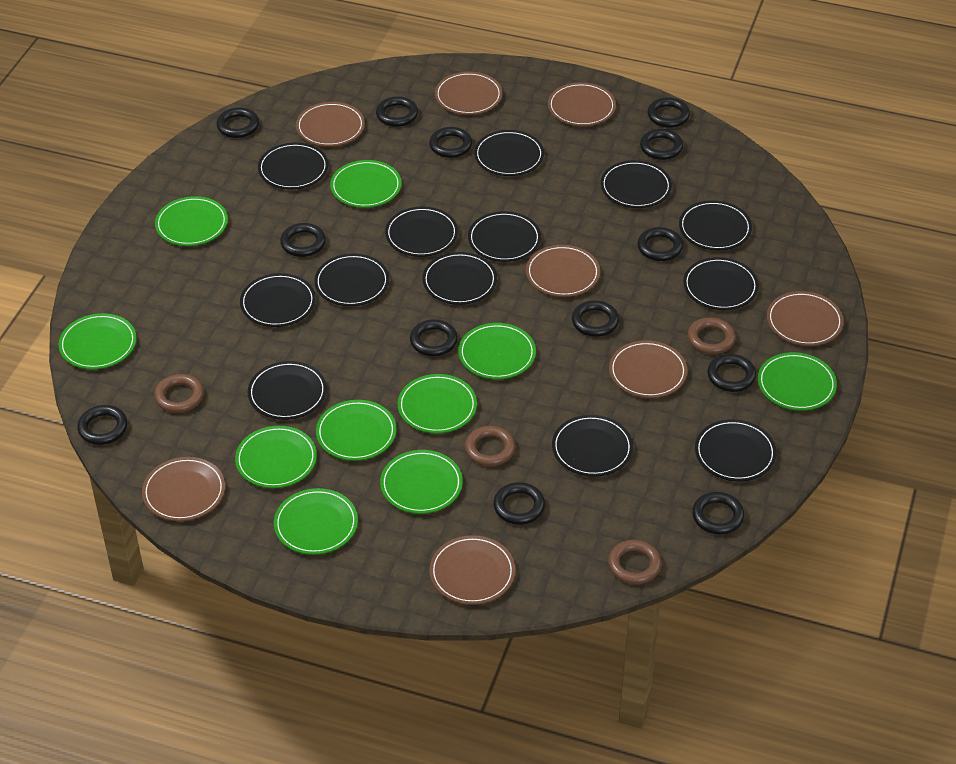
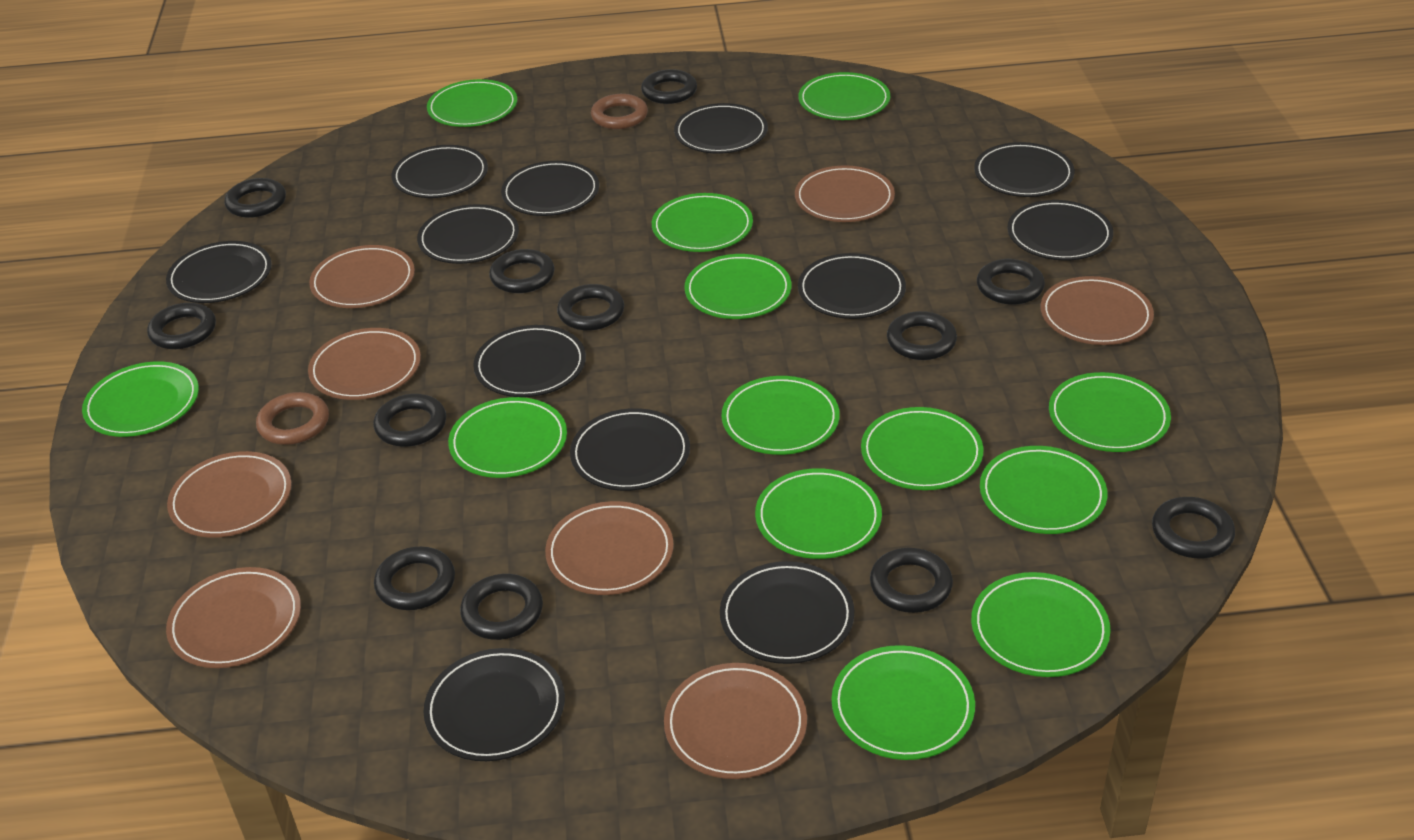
black plate: [240,273,316,327] [248,361,327,420] [258,143,329,189] [314,254,389,306] [385,207,458,257] [422,252,497,305] [468,211,541,262] [474,130,544,176] [552,415,633,477] [601,160,672,208] [679,200,752,250] [683,257,759,310] [695,419,777,481] = 13 -> [166,241,271,303] [392,145,488,198] [417,204,519,264] [424,648,565,761] [473,325,586,397] [501,161,599,216] [570,408,690,491] [674,103,768,154] [720,561,854,664] [798,253,906,319] [974,142,1075,197] [1007,200,1113,261] = 12
black ring: [77,405,128,445] [216,107,259,138] [280,223,326,257] [376,96,418,127] [410,319,458,356] [429,127,472,158] [493,482,545,525] [572,300,619,337] [637,227,683,261] [640,129,683,160] [647,97,690,128] [692,492,744,535] [707,354,756,392] = 13 -> [147,303,216,349] [225,178,286,218] [374,394,446,447] [374,546,455,610] [460,574,543,640] [489,249,554,293] [557,284,624,331] [641,69,697,104] [870,548,953,613] [887,311,957,360] [977,259,1045,305] [1152,497,1235,558] = 12
brown ring: [154,374,204,413] [465,426,515,466] [608,540,662,584] [688,317,736,354] = 4 -> [256,392,329,445] [591,94,648,129] = 2
green plate: [59,313,137,369] [155,196,228,246] [235,426,317,488] [274,488,358,555] [316,400,397,461] [330,160,401,208] [380,450,463,514] [398,374,477,433] [458,323,536,379] [758,352,837,411] = 10 -> [82,361,199,437] [427,79,517,127] [448,397,567,478] [652,193,753,252] [684,254,791,319] [721,376,840,455] [755,468,882,559] [798,72,890,120] [832,645,975,760] [861,407,983,490] [971,572,1111,677] [980,446,1107,534] [1049,372,1171,452] = 13

